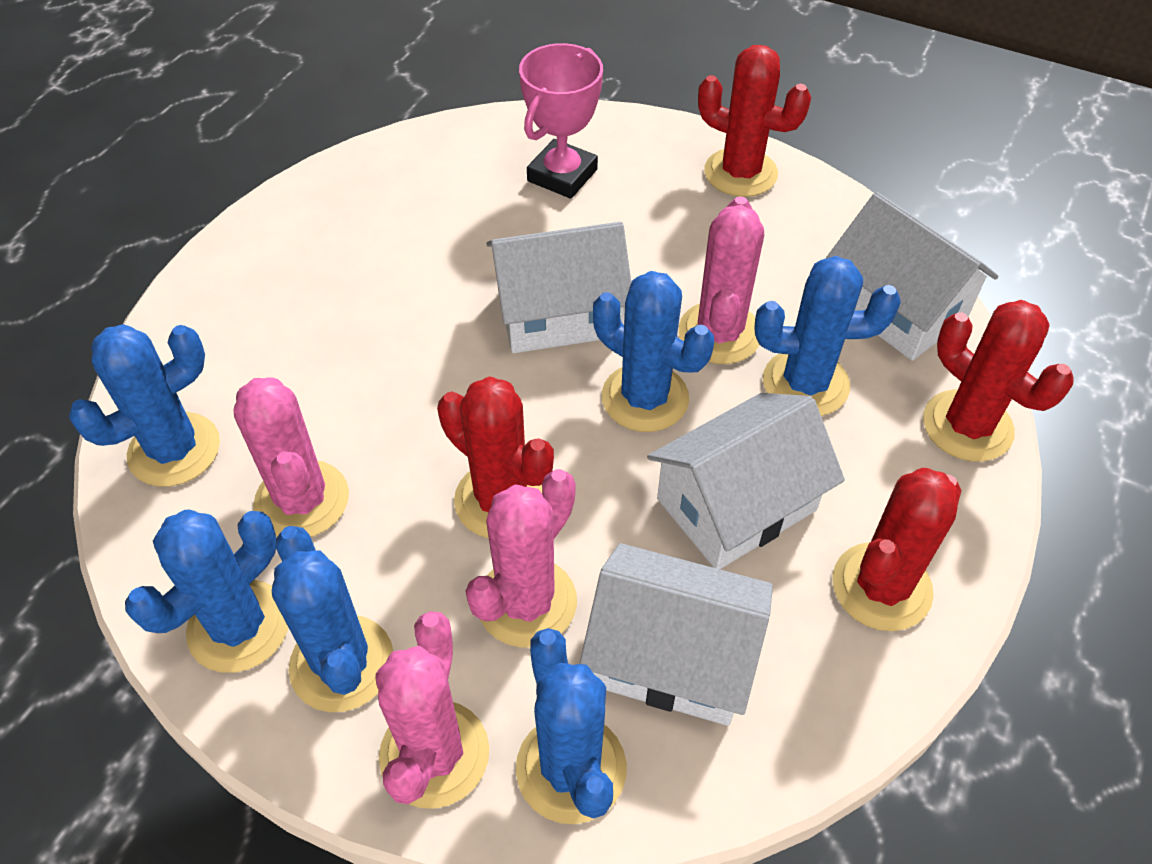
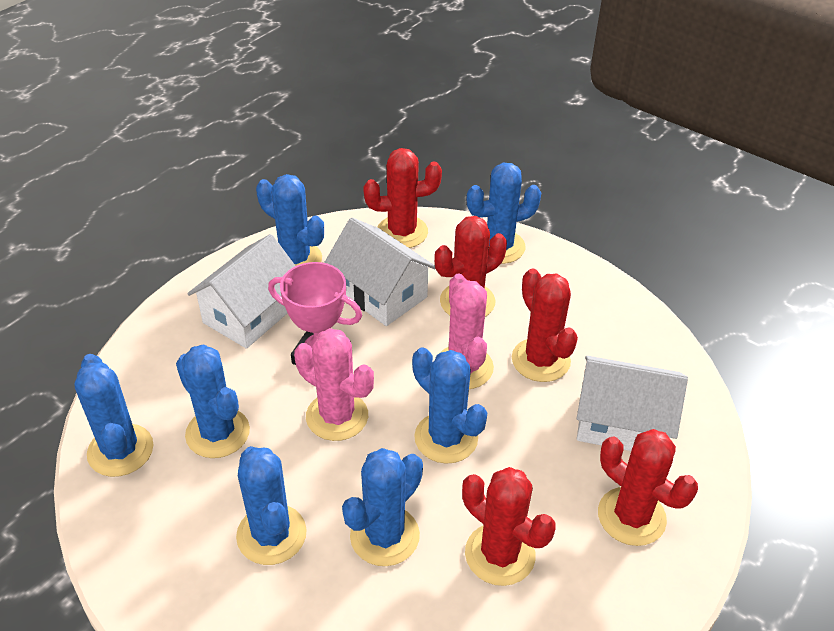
blue cactus: [69,324,220,487] [125,509,288,673] [272,526,393,712] [516,628,627,824] [593,271,714,432] [754,256,901,416] = 6 -> [74,354,153,477] [176,344,250,458] [236,446,307,565] [256,174,324,266] [342,448,423,566] [412,347,488,464] [467,163,541,264] = 7
pink cactus: [233,377,349,537] [375,611,489,809] [465,469,577,648] [678,196,764,364] = 4 -> [294,328,374,441] [440,274,494,389] = 2
red cactus: [437,376,554,538] [698,45,811,197] [832,468,962,631] [923,300,1073,462] = 4 -> [363,148,442,248] [435,216,507,317] [462,467,556,586] [512,268,578,382] [598,429,698,546] = 5
white house: [487,222,631,353] [579,543,773,726] [647,393,845,569] [826,192,999,361] = 4 -> [187,234,295,349] [324,218,435,326] [577,356,688,451] = 3

